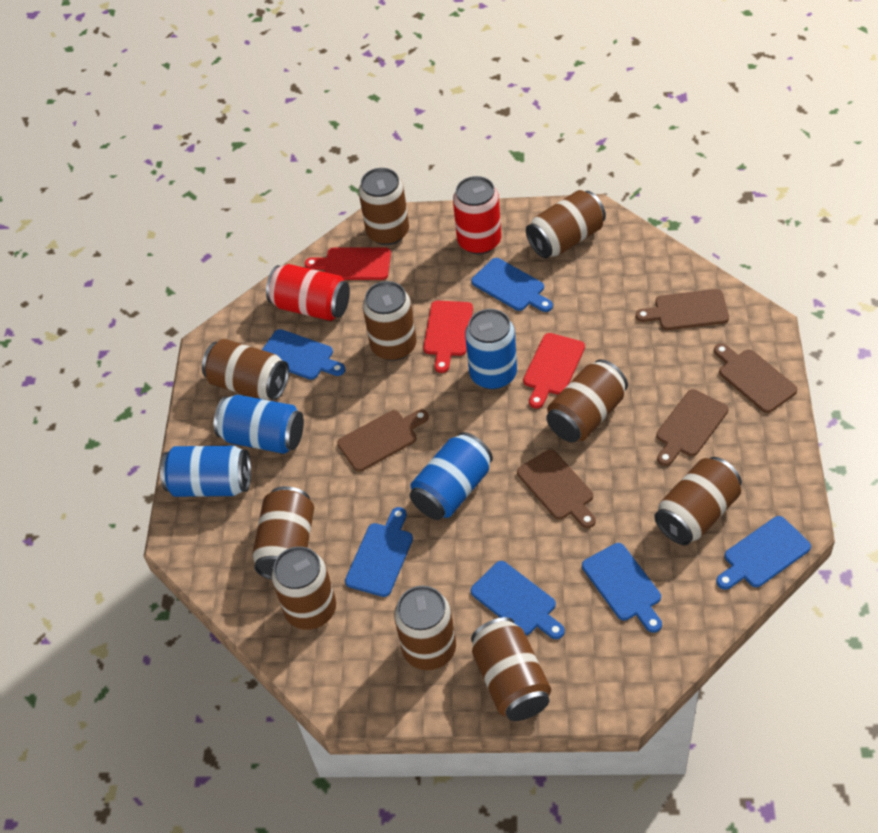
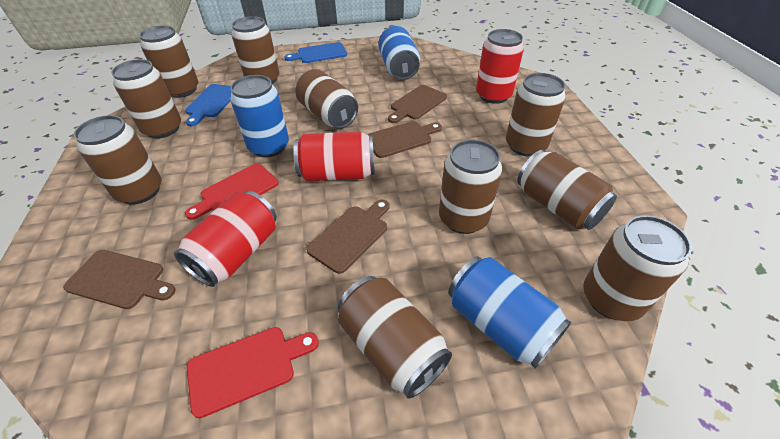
blue can: [160,445,251,497] [214,395,304,454] [410,432,493,520] [465,309,517,390] = 4 -> [230,75,289,158] [378,26,420,80] [448,256,571,368] = 3
blue cutting board: [262,329,345,380] [345,507,413,597] [471,258,553,312] [471,561,565,639] [582,543,662,633] [716,516,811,590] = 6 -> [185,84,232,126] [284,42,347,63] = 2
brown cutting board: [337,409,429,472] [517,449,596,528] [636,289,729,330] [656,389,729,466] [714,343,798,413] = 5 -> [63,250,175,309] [306,200,390,274] [367,121,442,158] [388,85,447,123] = 4
red can: [266,264,350,321] [453,176,501,255] = 2 -> [174,191,277,287] [293,132,375,181] [476,29,524,104] = 3
red cutting board: [305,248,391,280] [423,301,473,373] [523,333,585,408] = 3 -> [185,163,279,220] [187,327,319,418] = 2

